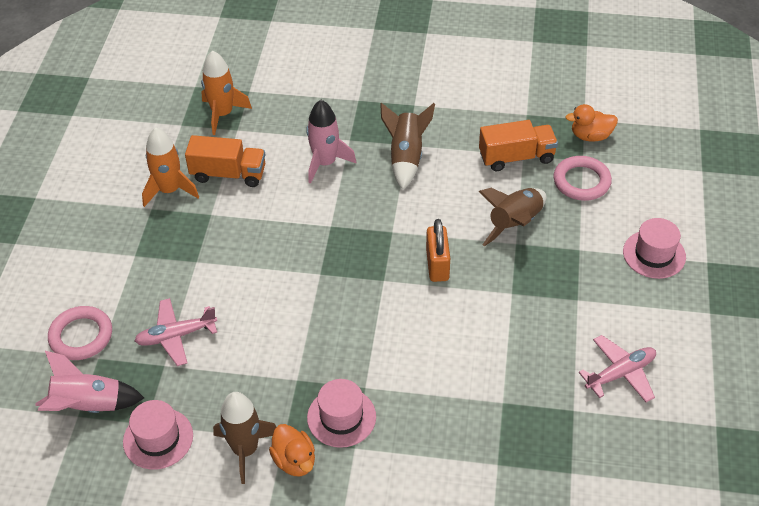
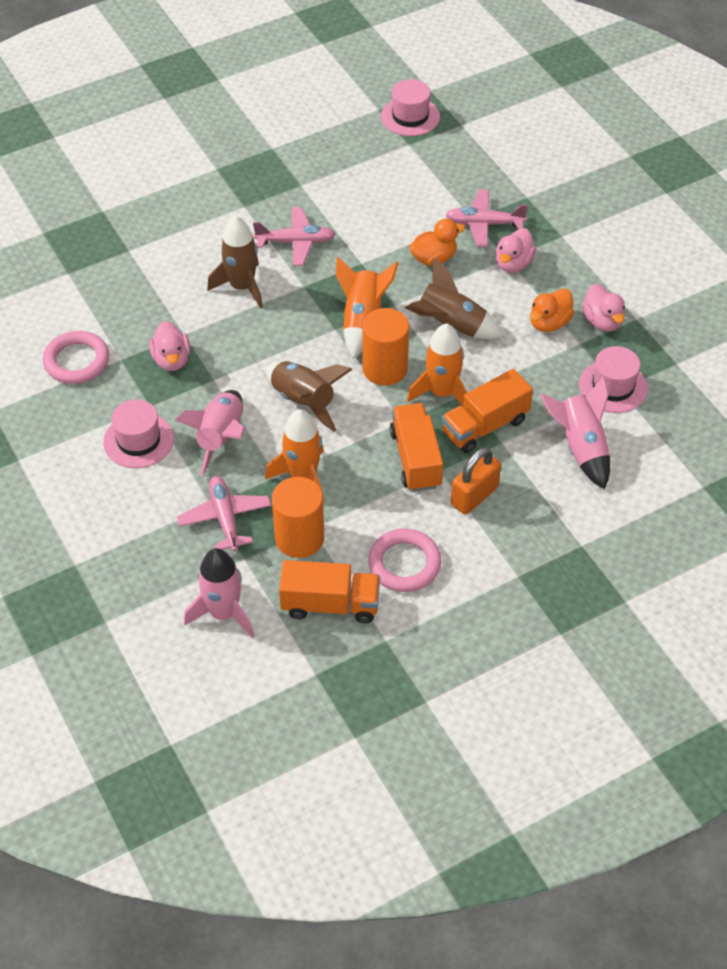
orange cylinder: none = 0 -> [272,477,324,558] [362,308,409,385] = 2
orange rocket: [142,127,199,207] [201,51,252,135] = 2 -> [265,409,324,504] [336,257,399,359] [407,323,467,406] = 3
orange truck: [185,135,265,187] [479,120,558,171] = 2 -> [279,560,380,623] [390,403,443,492] [441,369,533,453] = 3
pink duck: none = 0 -> [149,321,190,371] [496,228,536,273] [582,284,625,331] = 3
pink plane: [135,298,217,366] [579,335,656,402] = 2 -> [177,476,271,551] [253,207,335,266] [446,190,528,247] = 3
pink rocket: [35,351,144,413] [306,100,356,184] = 2 -> [176,390,245,476] [184,548,254,638] [540,376,610,489] = 3

